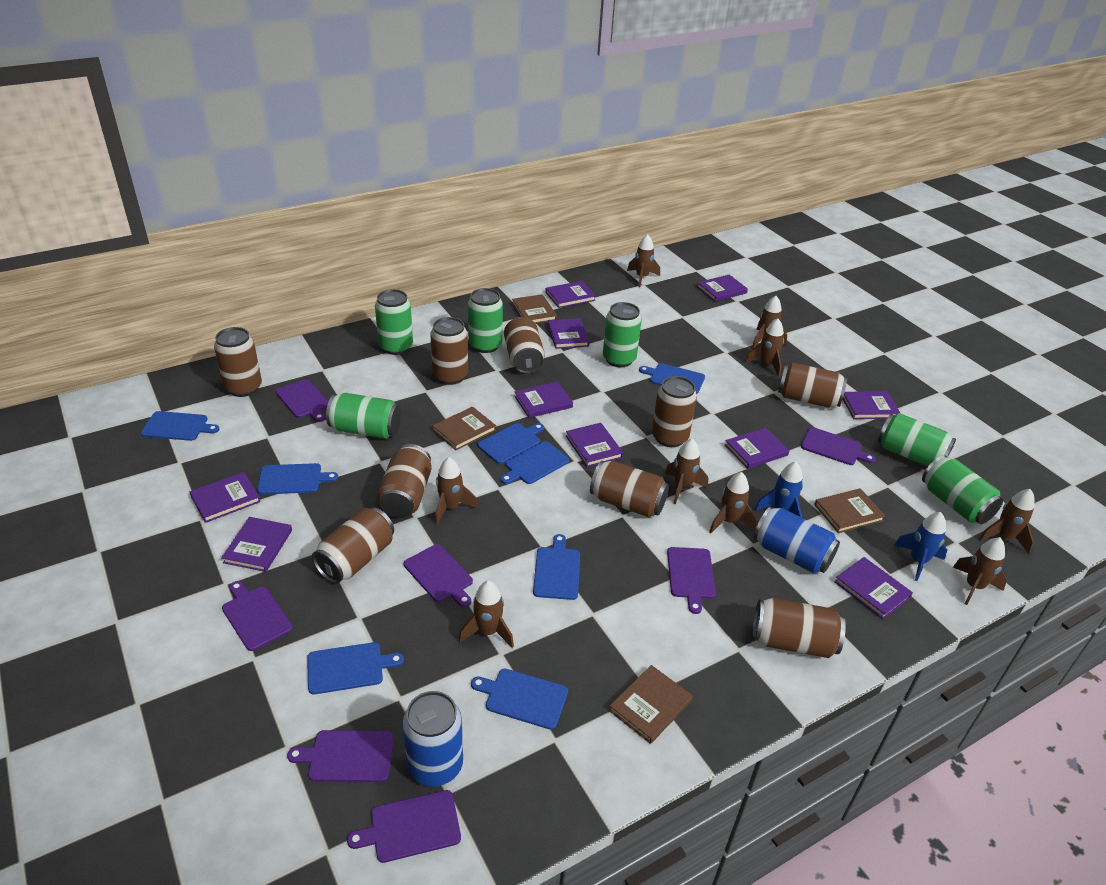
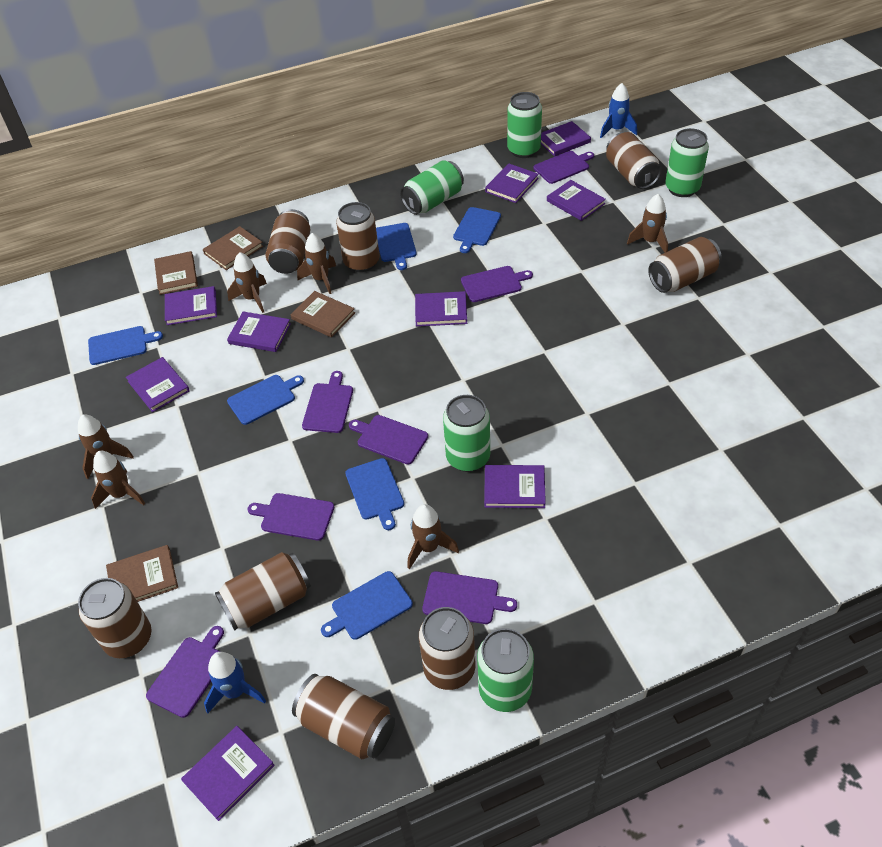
blue can: [402,691,463,787] [754,506,840,573] = 2 -> none = 0
blue cutting board: [141,411,219,441] [257,463,338,494] [307,642,404,694] [471,669,568,730] [478,423,544,464] [501,441,569,484] [533,534,580,600] [639,363,705,394] = 8 -> [88,326,163,365] [227,375,304,425] [321,571,413,640] [345,458,404,530] [376,223,417,270] [453,207,501,253] = 6
brown can: [214,327,262,397] [312,507,394,584] [377,444,432,518] [430,317,468,385] [504,317,545,374] [590,461,669,517] [652,376,697,447] [753,598,846,658] [778,362,847,408] = 9 -> [78,578,151,658] [215,552,311,631] [266,209,310,274] [292,674,395,759] [336,202,380,272] [419,607,475,690] [606,132,662,189] [648,237,722,293] = 8
brown rocket: [435,457,478,525] [459,581,514,648] [627,234,660,287] [665,439,708,504] [709,472,757,533] [745,319,784,377] [752,296,787,349] [953,537,1007,605] [979,489,1035,554] = 9 -> [78,414,134,479] [91,451,145,509] [227,252,267,313] [297,233,336,294] [408,504,459,569] [627,194,668,253] = 6
green can: [326,393,401,439] [375,289,413,355] [468,288,503,353] [603,302,642,367] [878,413,956,466] [922,455,1003,524] = 6 -> [400,160,464,215] [443,395,490,472] [477,628,534,712] [507,92,542,158] [665,128,709,197] = 5
purple book: [190,472,261,523] [221,517,292,572] [514,382,573,418] [545,281,596,308] [548,318,589,349] [566,423,623,467] [697,274,748,302] [725,428,790,469] [834,557,913,619] [843,391,900,419] = 10 -> [126,357,190,412] [165,286,217,325] [181,726,275,821] [227,312,291,352] [415,291,467,327] [484,465,546,508] [485,163,539,203] [541,121,591,156] [547,180,606,221] = 9

